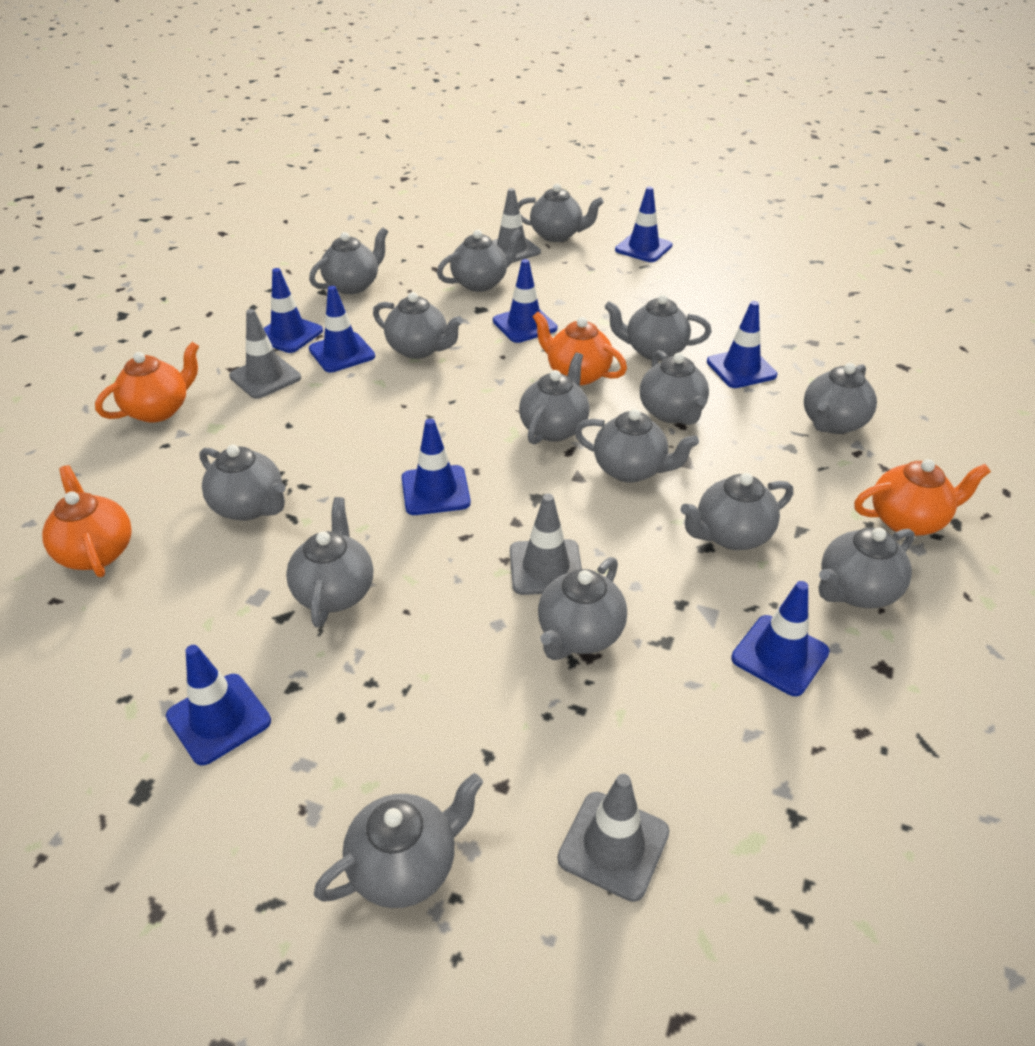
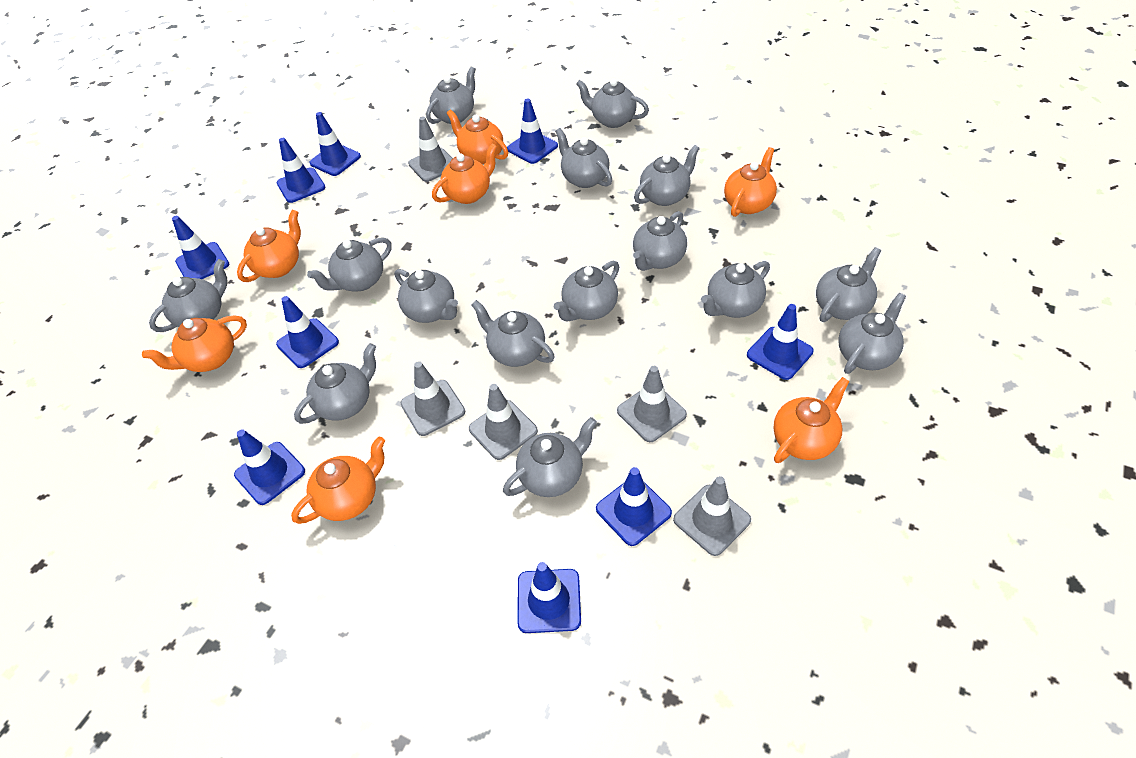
blue traffic cone: [166,645,271,765] [264,268,323,353] [309,286,375,373] [401,418,471,515] [493,259,557,343] [615,187,672,262] [707,301,777,388] [731,581,830,696] = 8 -> [172,216,229,279] [234,430,305,505] [276,138,325,203] [276,296,339,368] [309,112,361,176] [507,98,558,164] [517,562,581,633] [596,467,672,546] [747,304,814,380] = 9
grey traffic cone: [229,309,301,399] [492,188,541,262] [510,494,582,595] [557,774,670,902] = 4 -> [401,361,465,436] [408,116,453,182] [469,384,538,460] [617,366,687,442] [673,476,751,556] = 5
orange teapot: [42,465,132,577] [95,342,199,423] [532,311,627,385] [854,459,991,536] = 4 -> [142,315,247,372] [237,210,301,282] [291,437,385,524] [432,143,497,204] [447,109,508,164] [724,147,777,217] [773,377,850,463] = 7

